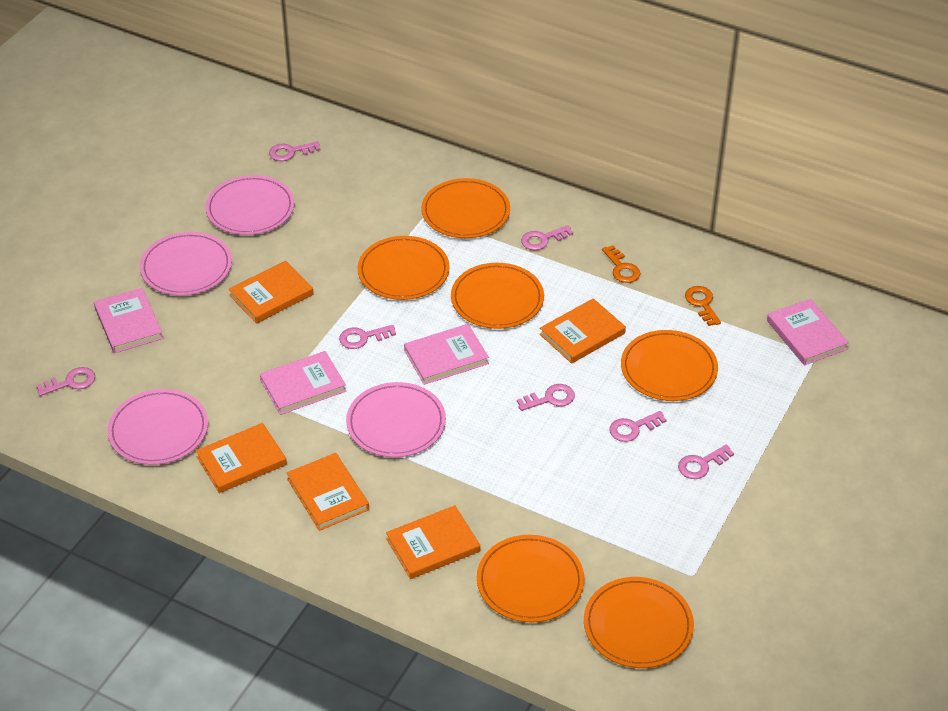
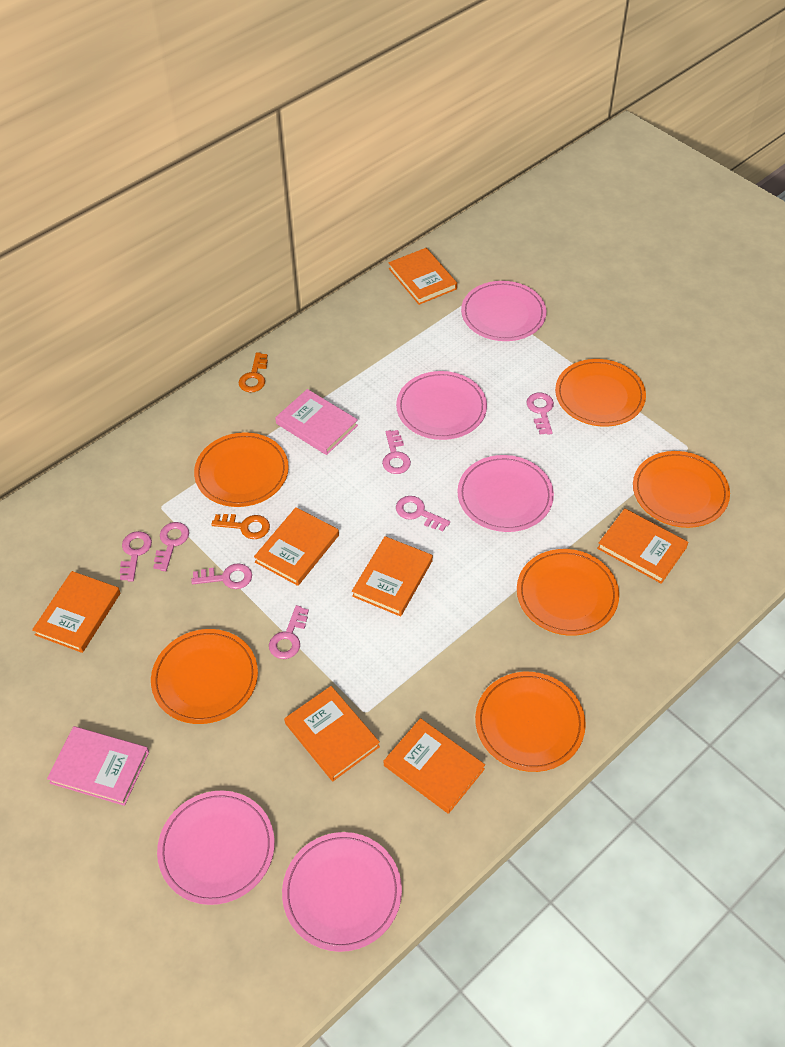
orange book: [196,423,287,493] [229,261,314,324] [287,453,369,531] [386,505,480,579] [540,298,626,364] = 5 -> [32,571,120,653] [254,507,339,586] [284,686,380,781] [352,536,433,616] [384,718,485,814] [389,248,457,305] [597,508,688,584] = 7
pink book: [94,288,163,353] [260,351,346,415] [404,324,489,385] [767,299,849,365] = 4 -> [47,726,149,806] [275,389,358,455] = 2
pink plate: [107,389,208,465] [140,232,232,296] [205,175,295,235] [346,382,446,457] = 4 -> [157,790,275,905] [282,832,402,952] [396,371,487,440] [457,455,554,532] [461,281,546,341] = 5

